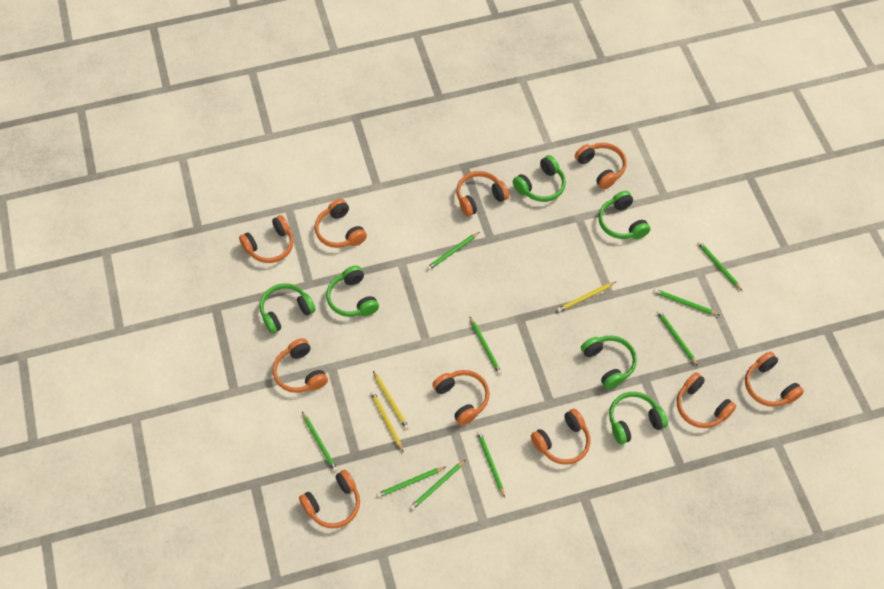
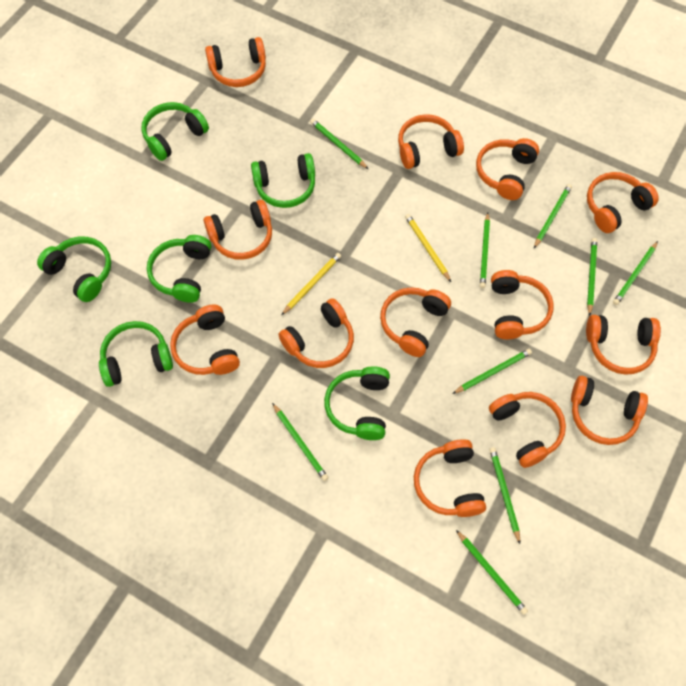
orange headphones: [239,215,293,263] [273,338,328,393] [299,470,360,528] [315,199,367,248] [432,370,489,426] [456,171,509,217] [531,409,591,465] [575,143,626,190] [677,372,736,428] [745,352,804,407] = 10 -> [170,304,240,375] [204,200,272,260] [205,37,266,87] [278,298,354,368] [380,287,451,357] [398,114,464,169] [414,439,486,517] [476,138,539,200] [489,392,566,468] [491,270,554,339] [571,376,648,445] [586,315,661,375] [587,172,659,233] = 13
yellow pencil: [370,391,404,453] [373,371,409,429] [557,282,616,312] = 3 -> [282,253,341,315] [405,214,451,282] = 2

